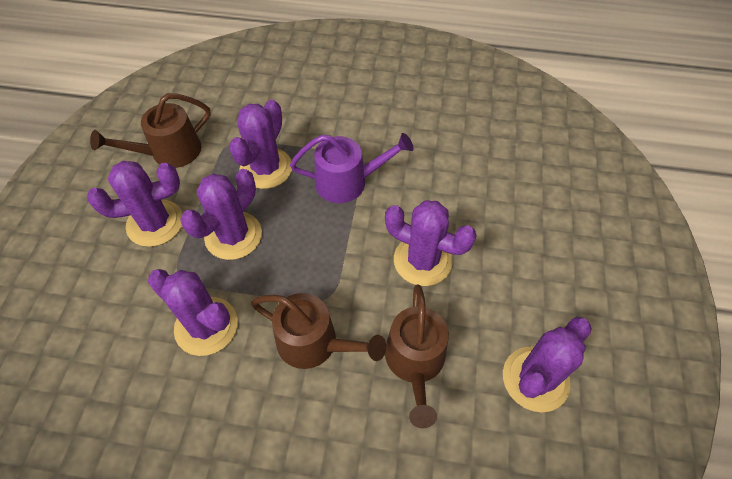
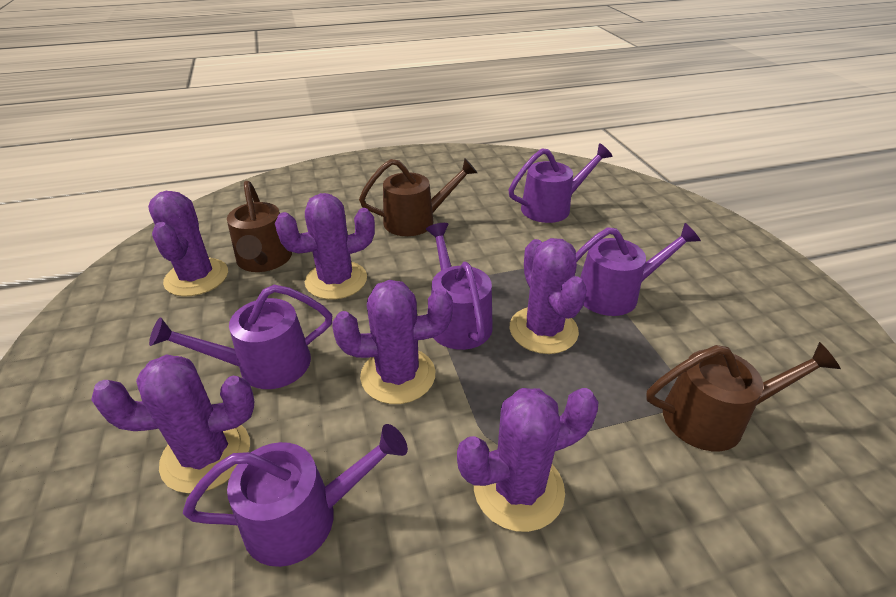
purple watering can: [290,133,414,203] = 1 -> [149,285,332,389] [183,424,408,567] [426,223,493,350] [508,143,612,223] [576,223,701,316] = 5

